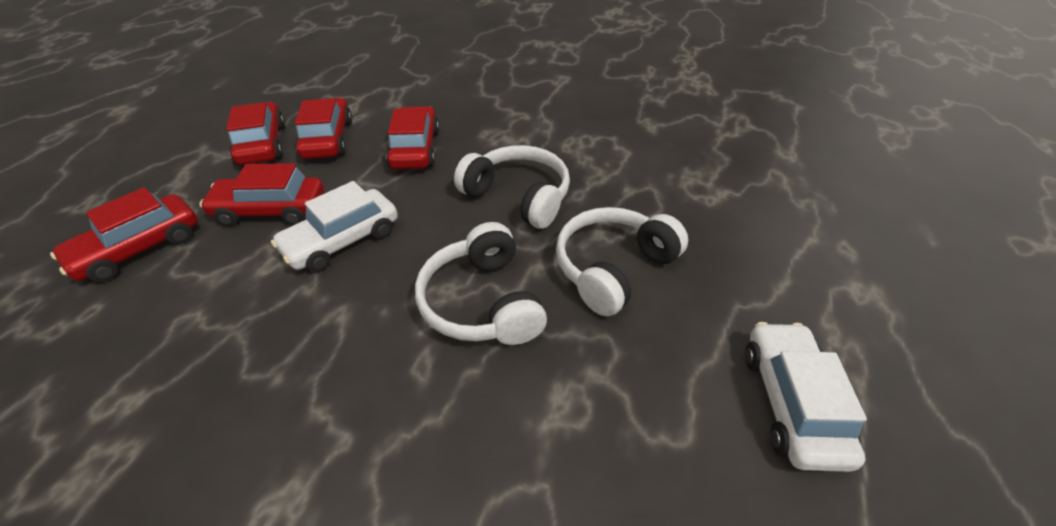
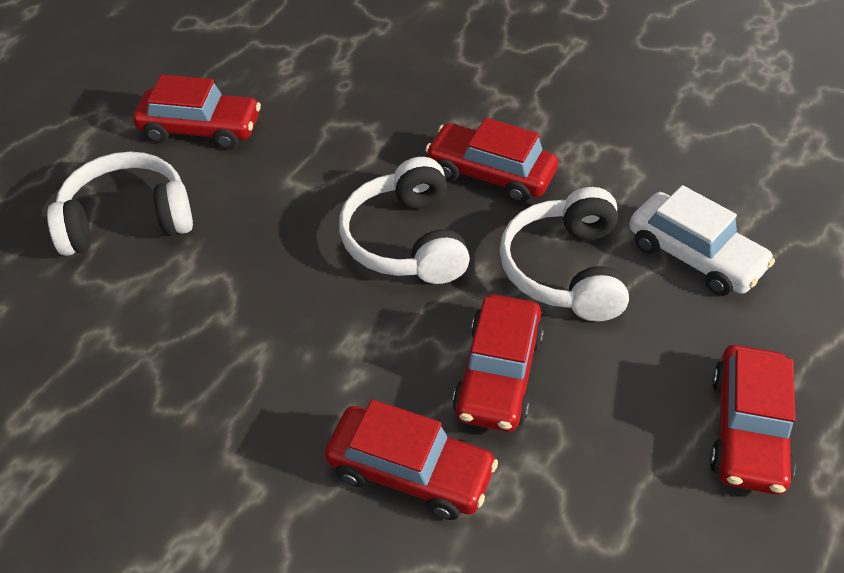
white car: [271,181,398,272] [745,322,867,472] = 2 -> [629,185,775,296] = 1

